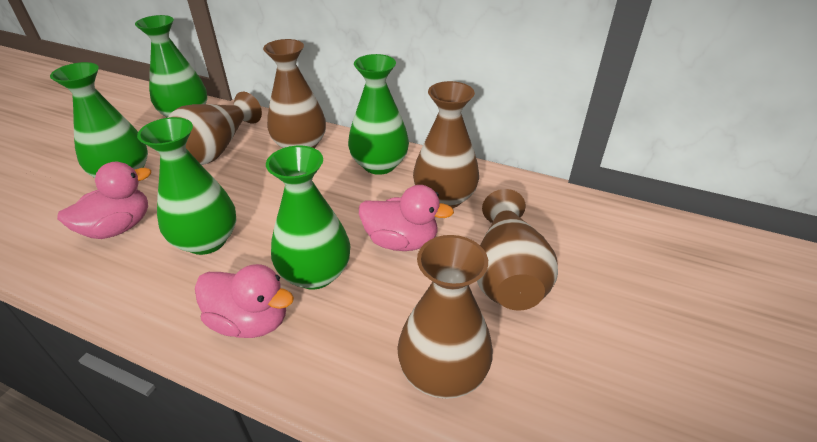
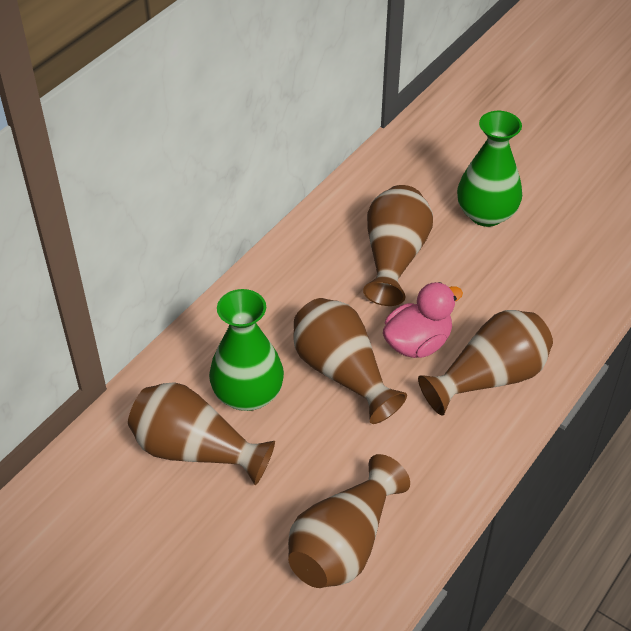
green vase: [50,62,148,178] [135,15,208,118] [137,117,237,255] [266,146,350,290] [348,54,409,175] = 5 -> [209,289,284,411] [457,111,522,227] = 2
pink duck: [57,162,151,239] [195,264,294,338] [359,185,454,251] = 3 -> [383,282,463,358] = 1

